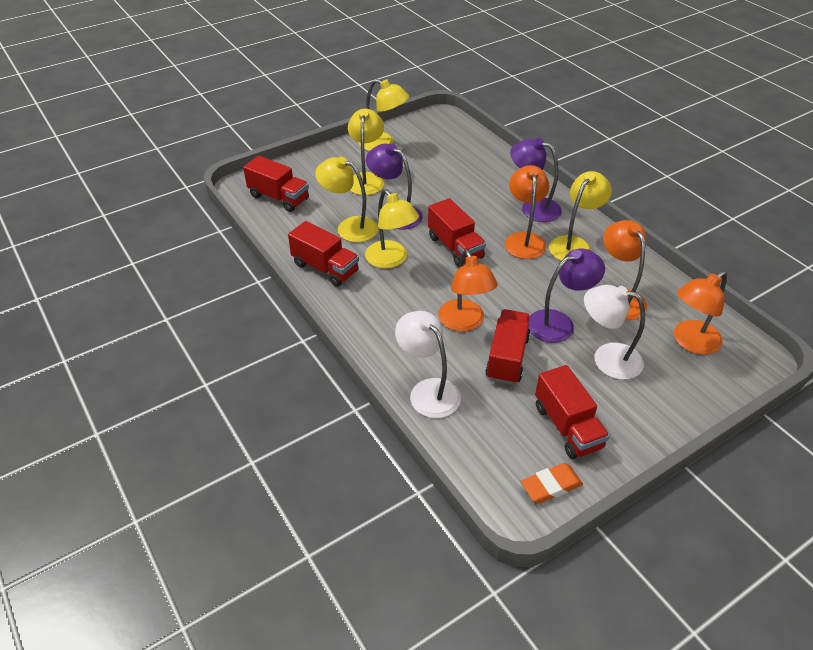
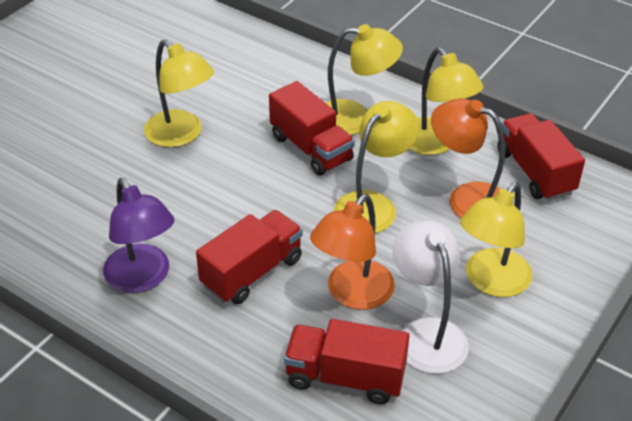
orange eraser: [521,463,583,503] = 1 -> none = 0
orange lamp: [438,249,498,332] [505,165,549,259] [603,220,647,320] [674,271,727,355] = 4 -> [310,194,395,310] [431,98,505,218] = 2
purple lamp: [366,143,423,230] [510,138,562,222] [528,248,605,343] = 3 -> [103,178,175,293] = 1
red truck: [243,156,309,212] [288,221,359,287] [428,198,486,267] [485,309,531,385] [535,365,610,459] = 5 -> [196,210,303,304] [269,81,355,176] [284,319,410,405] [498,113,585,201] = 4
white lamp: [395,311,461,418] [584,285,645,380] = 2 -> [393,221,469,374] = 1

